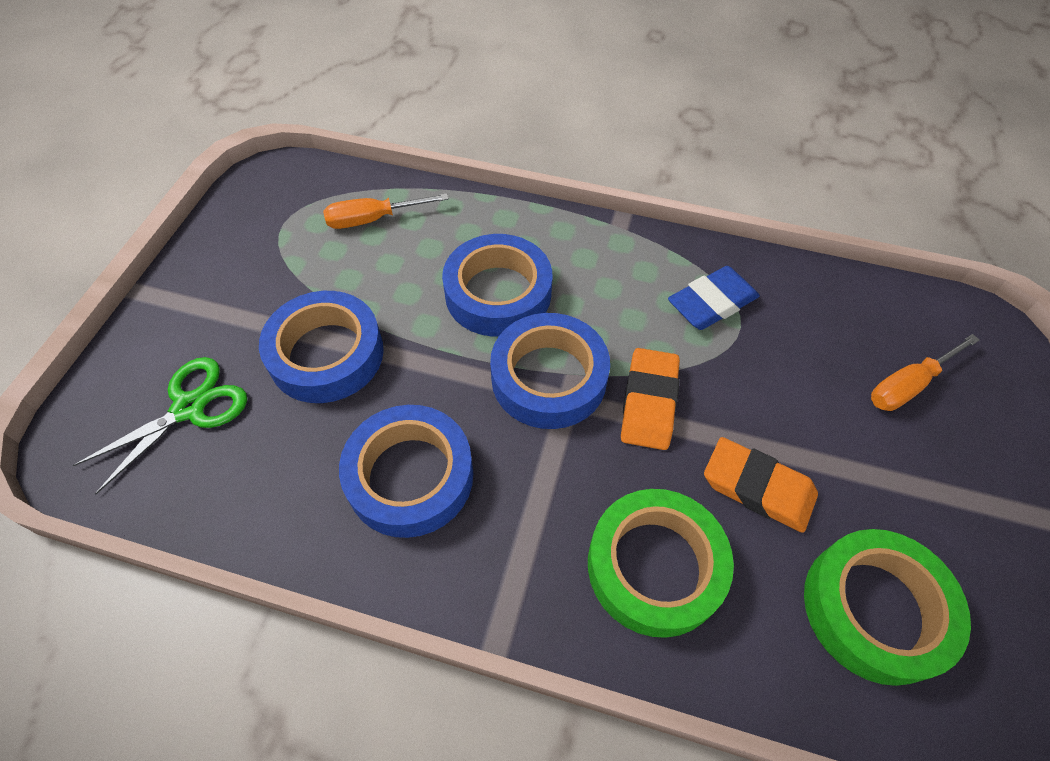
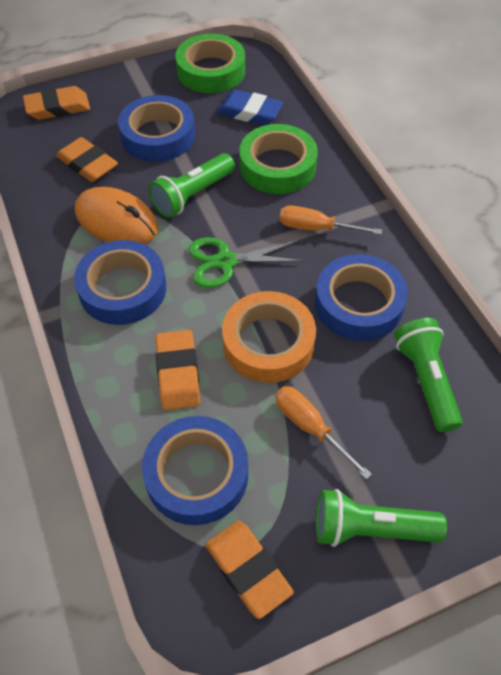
green flashlight: none = 0 -> [149,153,235,218] [316,489,447,547] [394,318,463,432] = 3
orange eraser: [621,348,680,450] [704,437,818,533] = 2 -> [23,86,90,120] [56,137,118,182] [156,330,200,410] [205,521,294,619] = 4
orange mouse: none = 0 -> [75,187,158,244] = 1
orange tape: none = 0 -> [222,291,316,383] = 1

